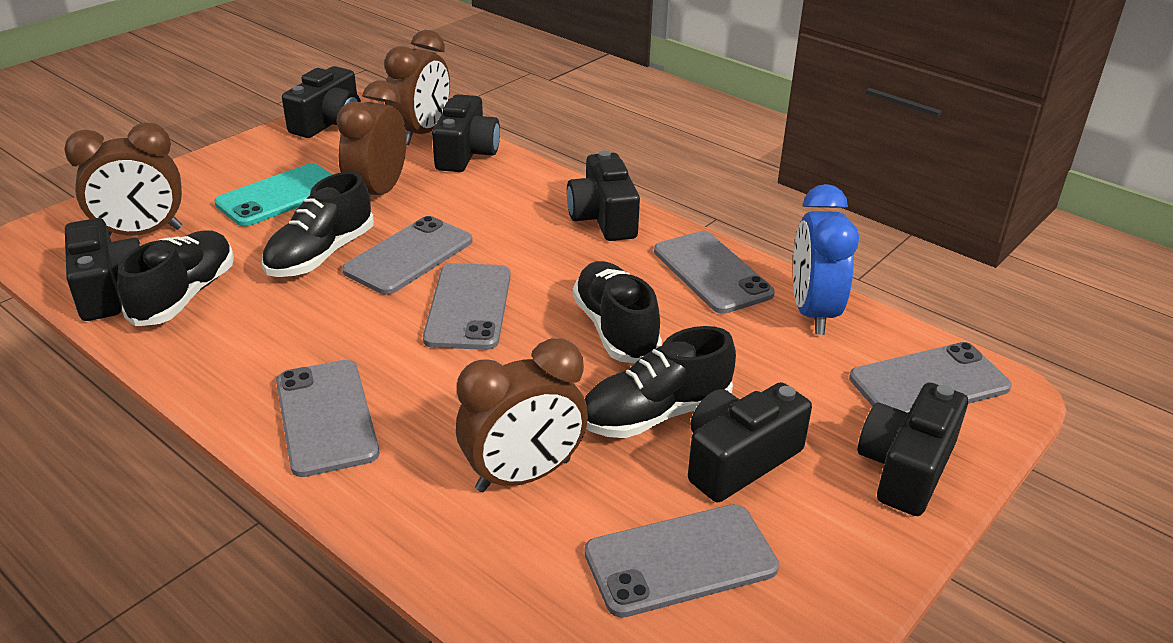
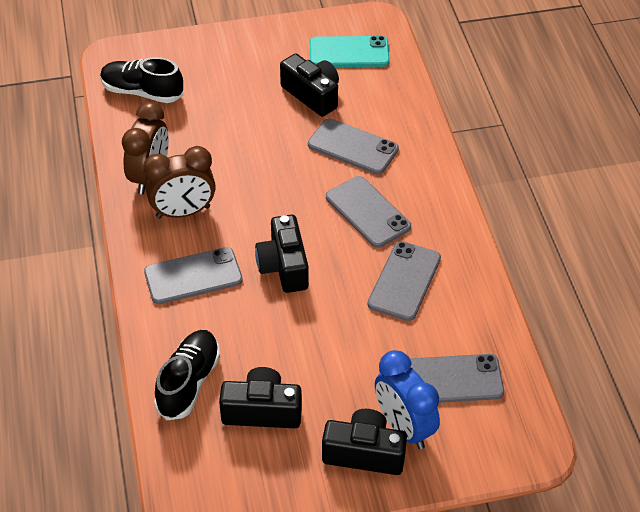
black camera: [65,218,141,321] [282,66,361,138] [432,94,500,172] [567,150,640,241] [688,382,812,502] [858,382,968,516] = 6 -> [219,367,302,428] [255,215,309,293] [280,54,339,117] [322,409,407,475] = 4
black shoe: [117,230,234,326] [262,172,374,277] [573,261,662,363] [585,326,736,438] = 4 -> [100,57,183,103] [154,330,220,420] = 2
brown clock: [64,123,182,236] [336,80,407,195] [384,30,450,145] [456,338,588,492] = 4 -> [122,102,169,194] [143,146,216,219] = 2
grey phone: [276,360,379,477] [342,216,472,295] [423,263,511,350] [584,504,779,618] [654,231,775,314] [849,342,1012,413] = 6 -> [144,247,243,304] [308,118,399,174] [326,176,411,248] [368,241,441,321] [410,354,504,403] = 5

